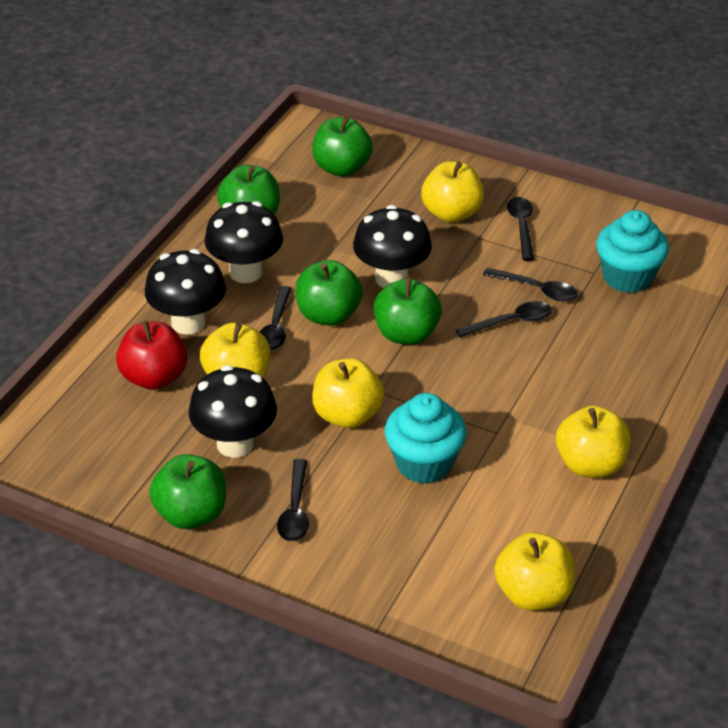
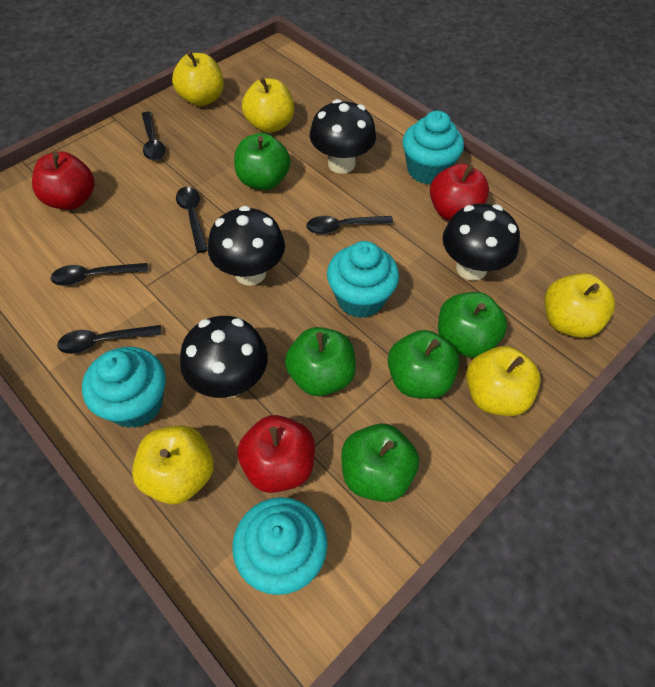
red apple: [116,320,187,390] = 1 -> [32,152,95,210] [237,415,315,493] [430,164,489,221] = 3
turquoise cupcake: [385,393,467,484] [596,210,669,293] = 2 -> [82,347,166,428] [232,497,327,595] [327,241,399,318] [402,111,464,184] = 4

